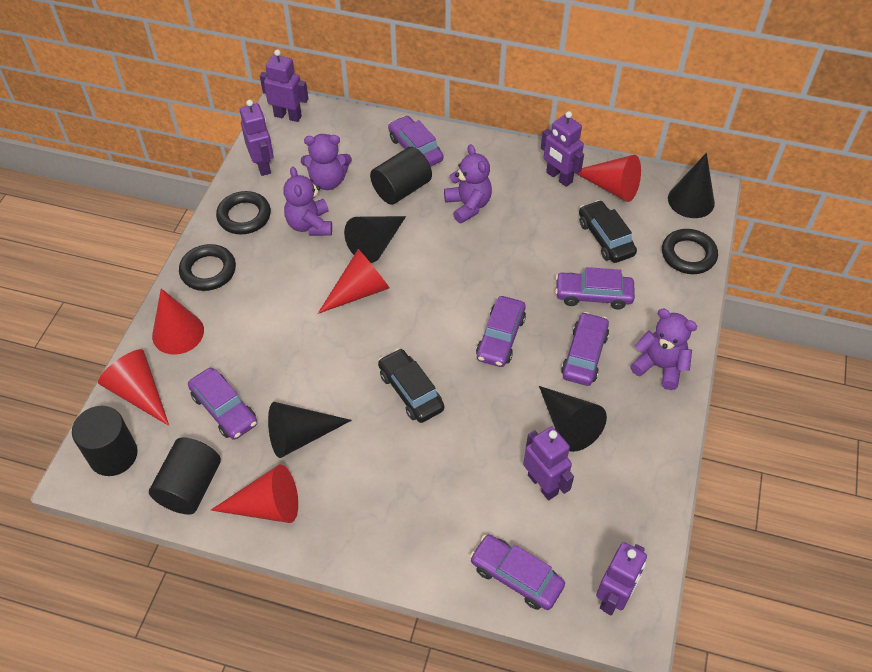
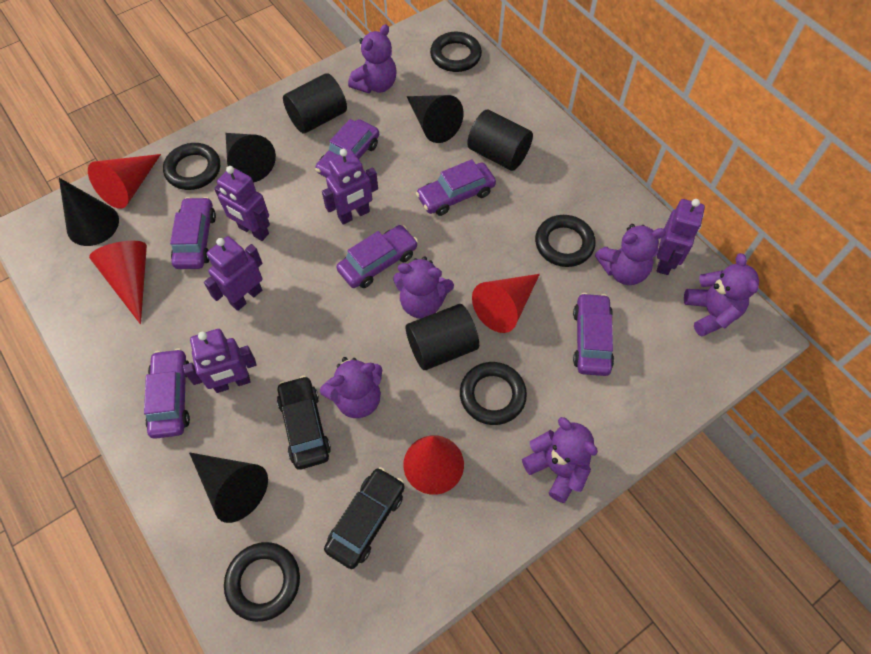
black ring: [179,244,236,291] [216,191,271,234] [662,229,718,274] = 3 -> [163,143,220,190] [224,542,300,622] [430,32,482,72] [460,362,527,425] [535,215,596,267] = 5
purple teddy bear: [283,167,332,236] [301,134,352,190] [444,144,492,223] [630,309,698,390] = 4 -> [320,357,382,418] [348,24,397,93] [393,256,454,318] [522,417,598,503] [595,224,666,285] [684,253,759,337] = 6
red cone: [98,349,169,426] [152,288,204,355] [211,464,298,523] [318,249,389,314] [577,155,641,202] = 5 -> [88,154,161,209] [89,241,147,324] [403,436,464,495] [472,274,540,333] = 4

